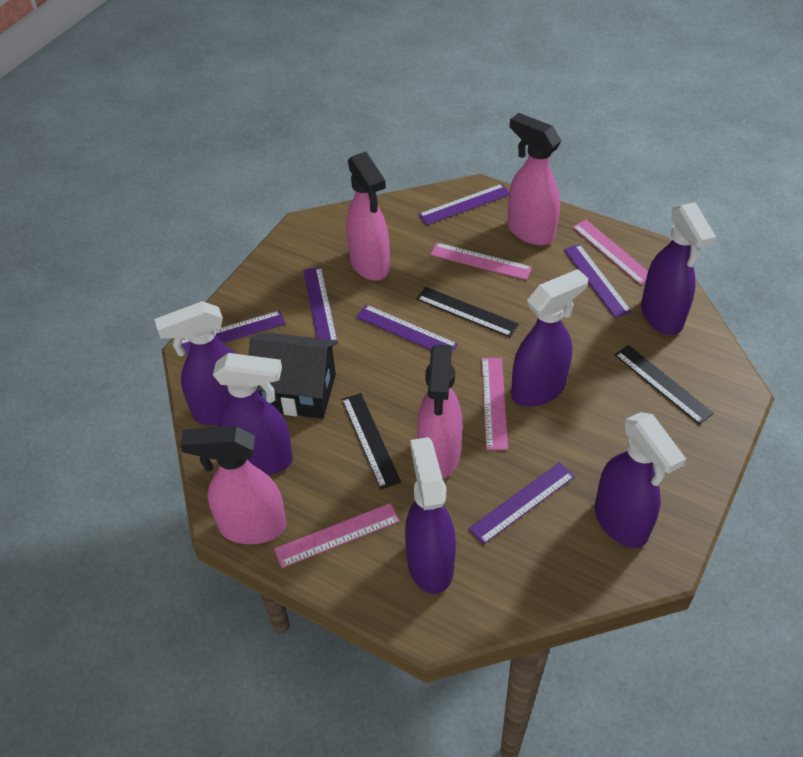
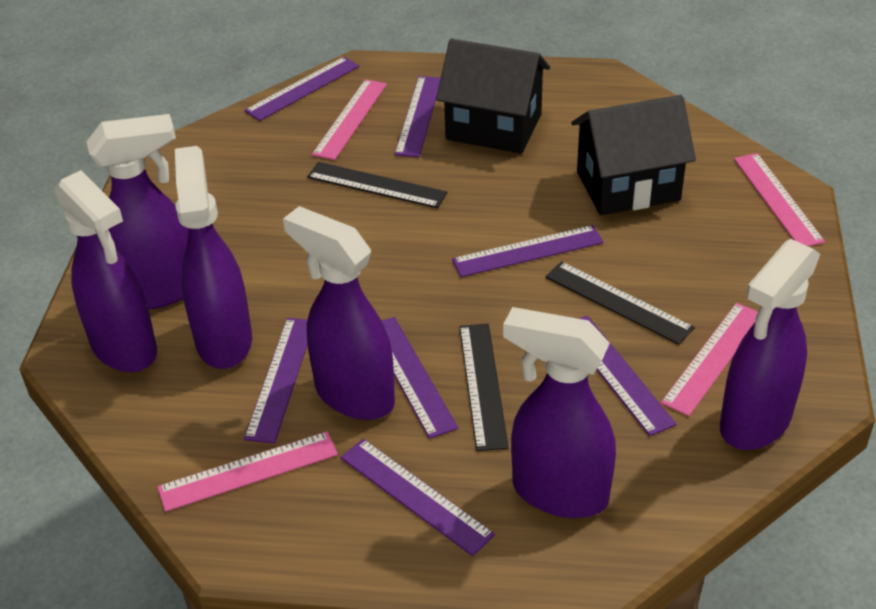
black house: [249,332,338,419] = 1 -> [436,39,550,154] [571,95,696,215] = 2
pink spray bottle: [180,426,286,544] [346,152,390,281] [417,345,463,479] [508,113,561,246] = 4 -> none = 0
purple ruler: [181,310,286,354] [303,267,338,341] [356,305,458,354] [418,184,509,225] [468,462,575,545] [564,244,632,318] = 6 -> [244,318,307,444] [245,57,359,121] [341,439,495,556] [382,317,458,439] [395,76,441,157] [452,225,604,277] [579,315,676,436] = 7

